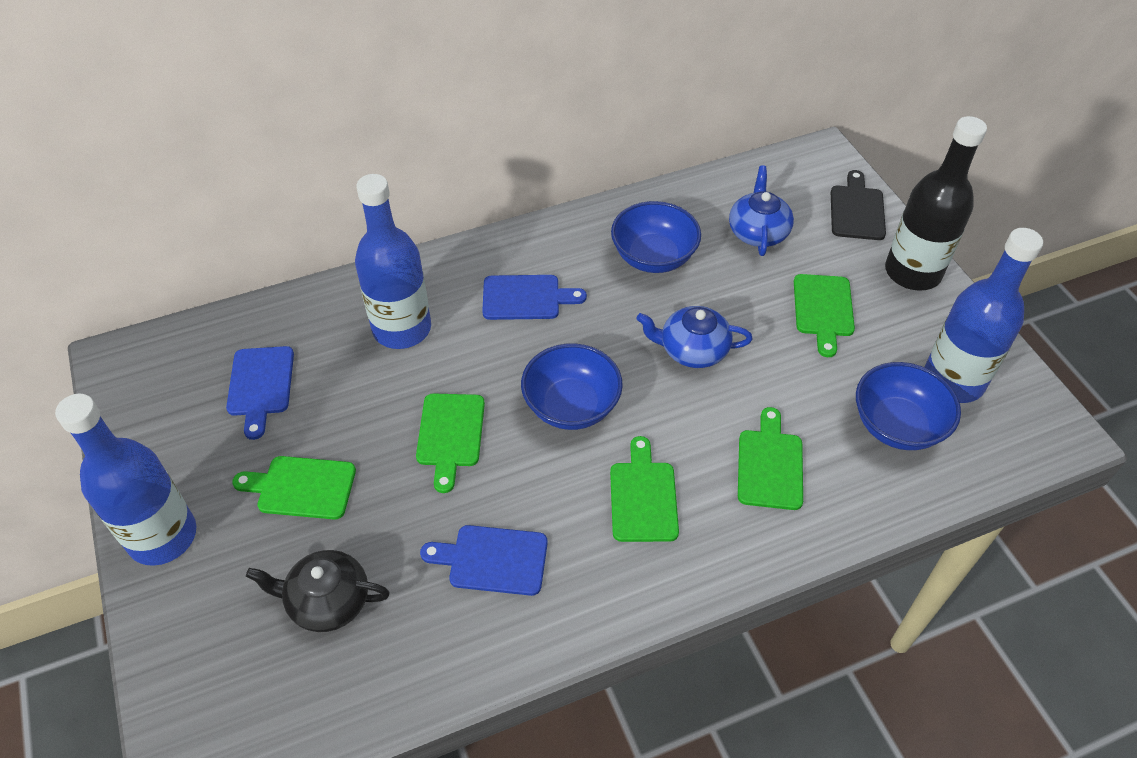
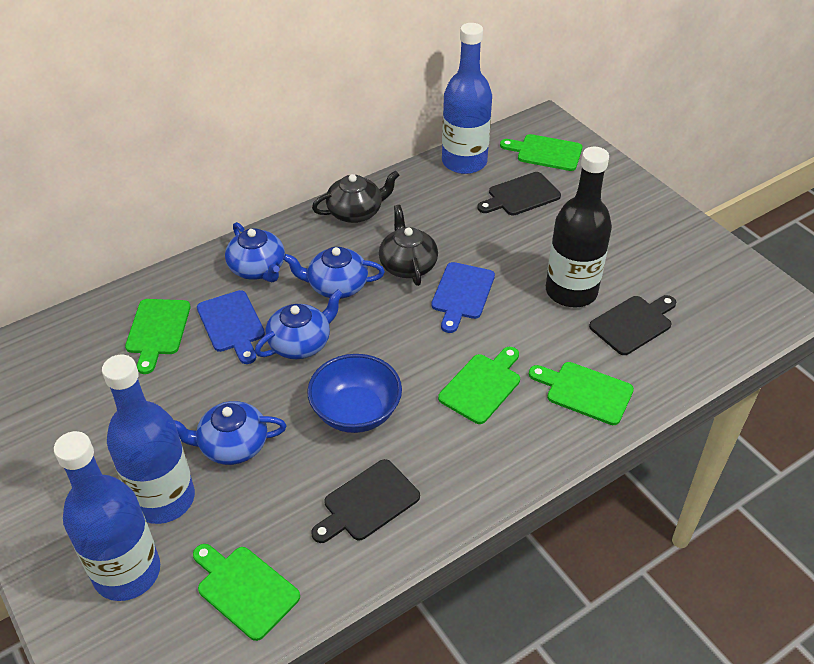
black cutting board: [831,170,886,240] = 1 -> [311,459,420,543] [477,172,561,216] [589,295,676,355] = 3
black teapot: [246,550,390,632] = 1 -> [312,171,399,223] [379,205,438,286] = 2
blue bowl: [521,343,623,430] [611,201,701,273] [856,362,961,450] = 3 -> [307,354,402,433] = 1
blue cutting board: [226,346,294,440] [420,525,548,596] [482,275,587,320] = 3 -> [197,290,265,364] [431,262,495,333] = 2
blue teapot: [636,306,753,368] [729,165,794,256] = 2 -> [174,401,286,465] [225,222,285,282] [255,289,343,359] [283,247,385,299] = 4

